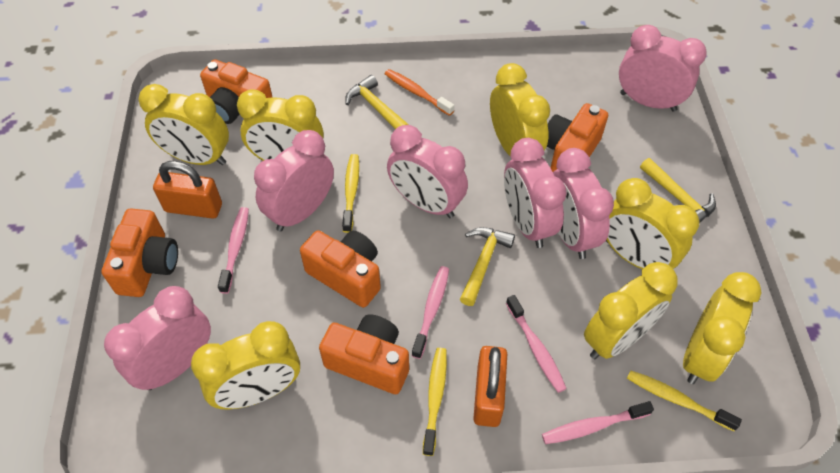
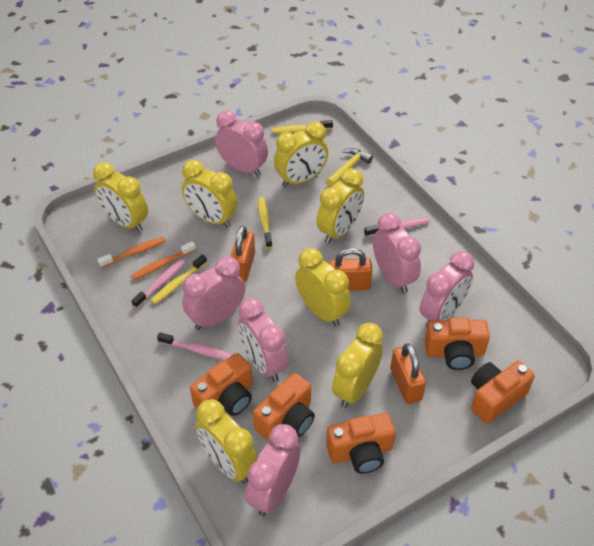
orange padlock: [153,161,222,219] [473,346,507,427] = 2 -> [230,225,255,282] [328,248,373,291] [390,343,426,404] = 3
orange toothbrush: [385,69,454,116] = 1 -> [97,237,166,268] [131,241,196,280] = 2
pink toothbrush: [218,207,249,294] [412,266,449,359] [506,295,567,393] [542,401,654,444] = 4 -> [131,259,186,308] [157,332,232,360] [364,217,430,237] = 3
yellow hammer: [345,75,409,129] [460,227,515,306] [640,158,716,223] = 3 -> [326,148,373,187] = 1

